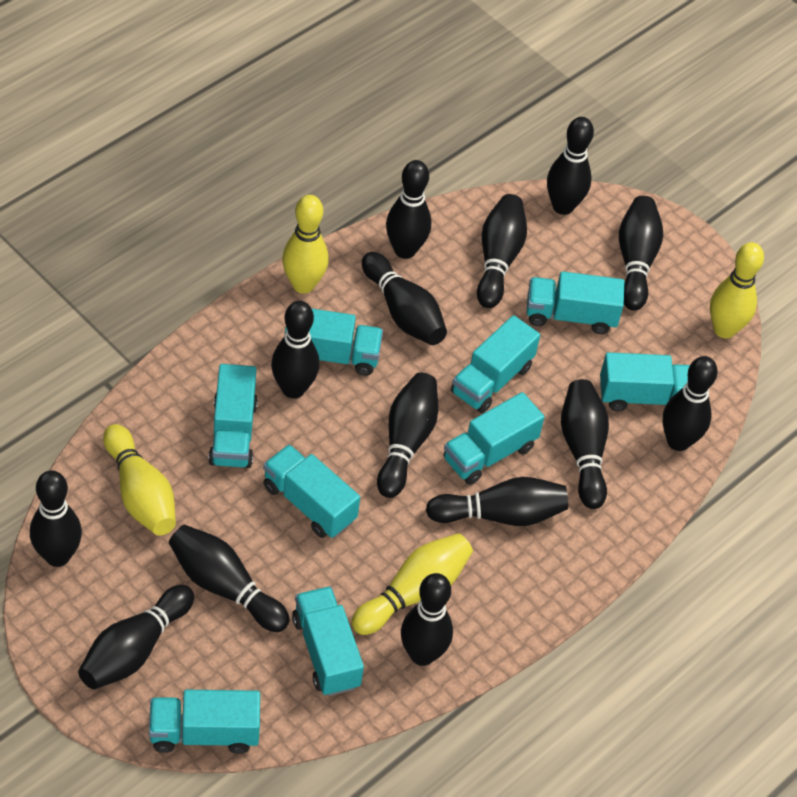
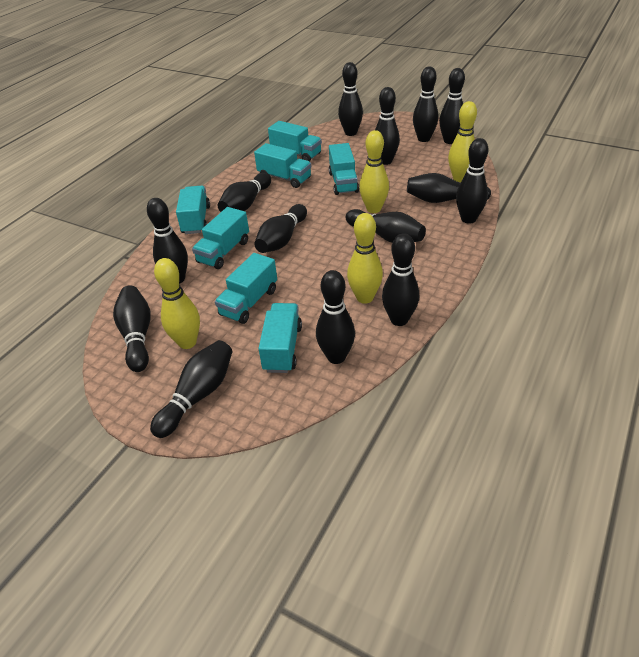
turquoise truck: [149,690,260,754] [208,364,258,468] [263,444,360,538] [285,308,383,376] [292,586,364,696] [444,392,544,485] [451,315,540,413] [527,271,624,334] [600,352,690,411] = 9 -> [176,186,210,234] [192,207,249,269] [215,253,277,324] [254,143,311,188] [258,303,302,373] [268,121,322,162] [329,143,359,195] = 7

